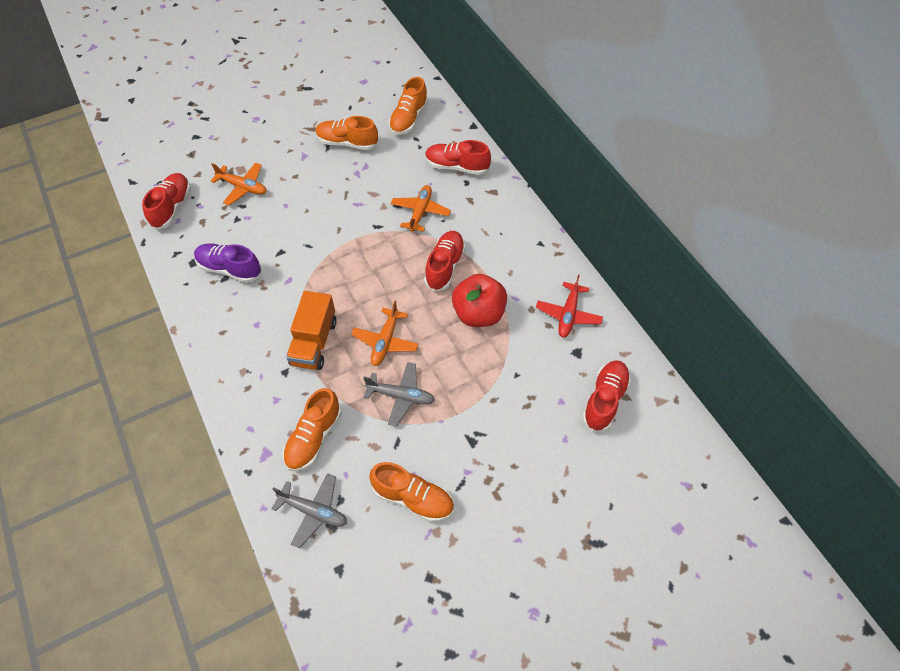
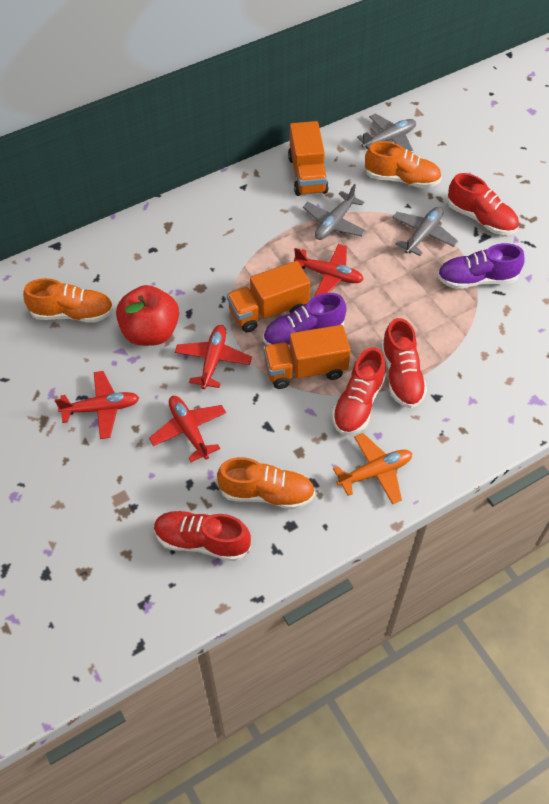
grey plane: [272,473,347,548] [363,362,435,427] = 2 -> [303,184,367,240] [357,113,416,153] [392,207,458,256] = 3
orange plane: [211,163,267,205] [351,301,419,366] [391,185,451,232] = 3 -> [333,433,412,504] = 1
orange shoe: [283,388,342,471] [315,116,379,150] [369,462,454,522] [389,77,428,135] = 4 -> [23,278,114,323] [217,457,315,510] [364,141,442,188] = 3
orange truck: [286,291,337,370] = 1 -> [227,261,310,332] [264,325,351,389] [288,121,329,196] = 3
purple shoe: [194,243,261,283] = 1 -> [263,293,347,348] [437,243,525,289] = 2
red plane: [536,275,603,337] = 1 -> [55,371,139,439] [149,396,226,462] [175,325,252,389] [294,244,364,296] = 4

